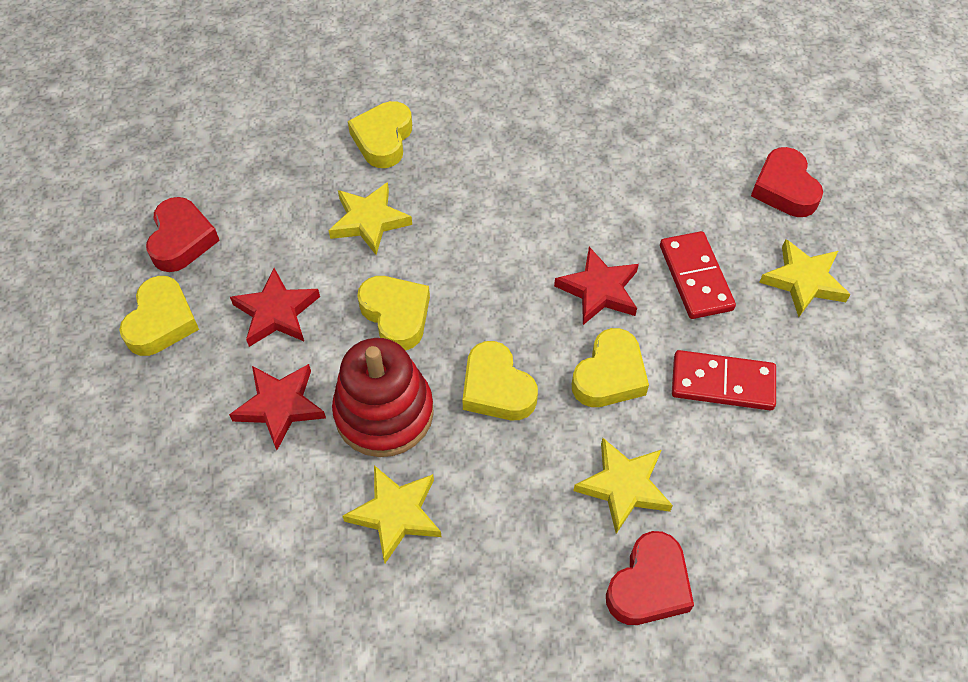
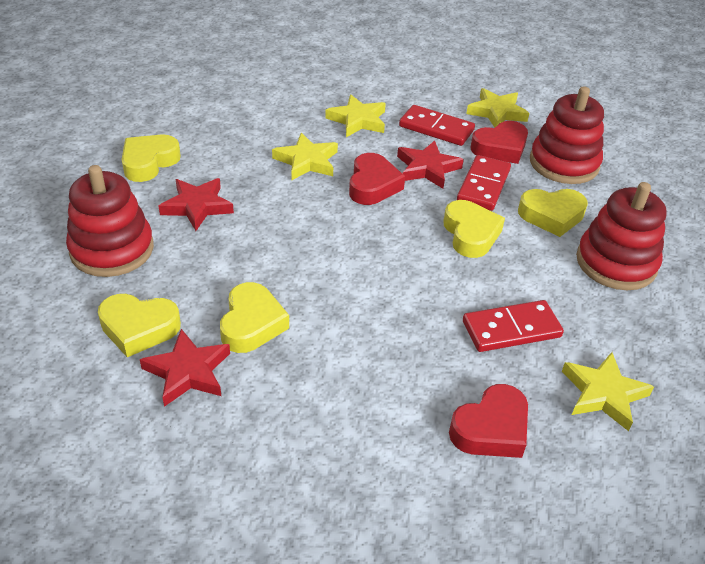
red domino: [660,231,736,319] [672,350,776,410] = 2 -> [399,105,475,146] [457,155,511,211] [463,300,564,352] = 3
red stacking toy: [332,338,434,457] = 1 -> [66,165,154,277] [530,86,604,184] [576,182,667,290] = 3

